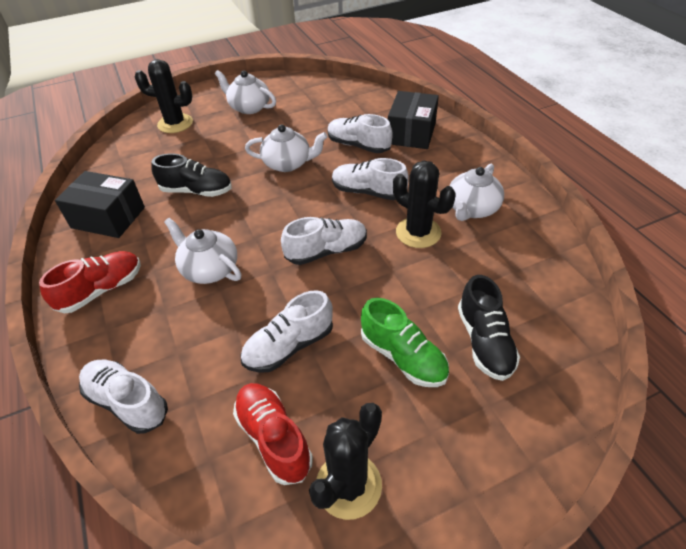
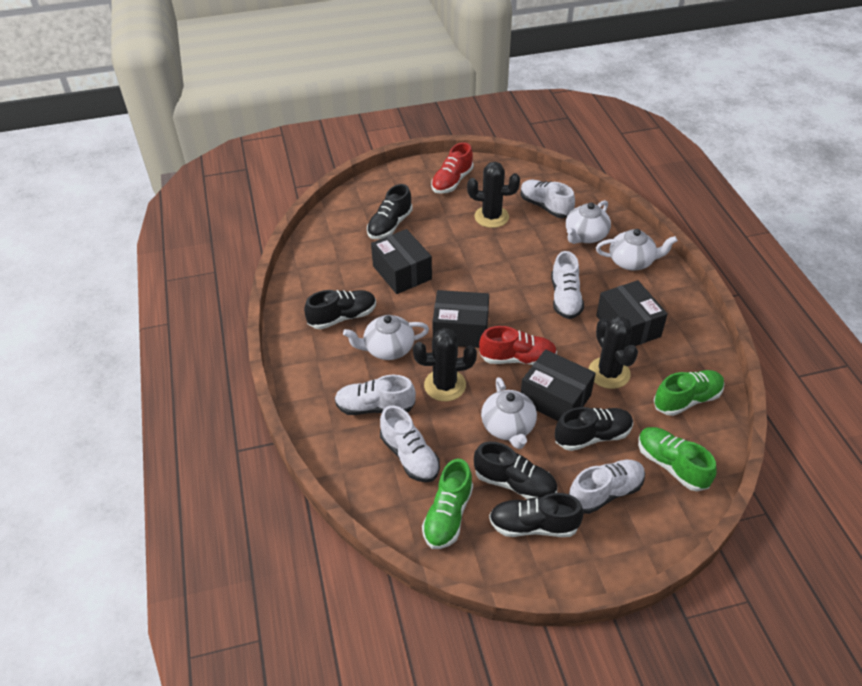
black box: [55,171,145,238] [388,91,439,149] = 2 -> [371,229,432,294] [432,290,489,348] [521,349,596,421] [596,280,668,346] = 4
black shoe: [151,153,232,197] [458,275,520,381] = 2 -> [304,290,376,329] [367,184,413,239] [474,442,557,499] [489,493,584,537] [555,407,633,451] = 5
green shoe: [361,298,449,387] = 1 -> [422,459,473,549] [638,427,717,491] [654,370,724,416] = 3

